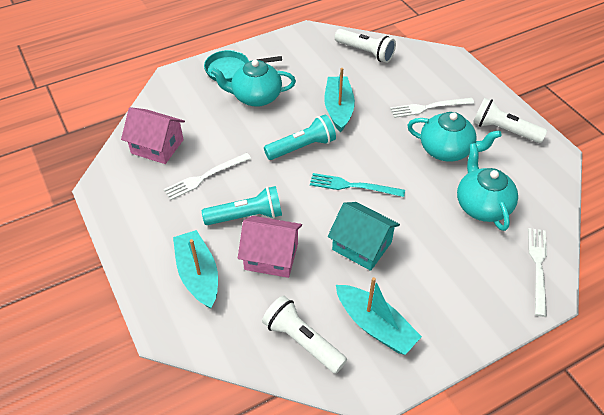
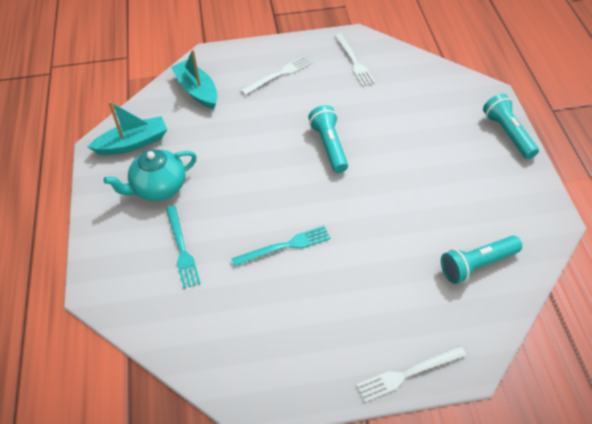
pink house: [121,107,185,164] [238,216,302,278] = 2 -> none = 0
turquoise boat: [173,230,218,309] [324,68,355,133] [336,277,422,355] = 3 -> [88,101,167,155] [171,49,218,109] = 2
turquoise flashlight: [202,186,282,225] [264,115,336,160] = 2 -> [308,105,348,173] [441,236,522,284] [483,94,539,159] = 3
turquoise fork: [310,173,405,197] = 1 -> [166,206,201,289] [231,226,331,267] = 2
turquoise house: [328,202,400,271] = 1 -> none = 0
turquoise pan: [204,50,282,82] = 1 -> none = 0
turquoise teapot: [210,60,296,107] [407,112,502,162] [457,143,518,231] = 3 -> [104,149,197,201] = 1
white flashlight: [262,296,347,374] [335,29,396,63] [473,98,547,143] = 3 -> none = 0

